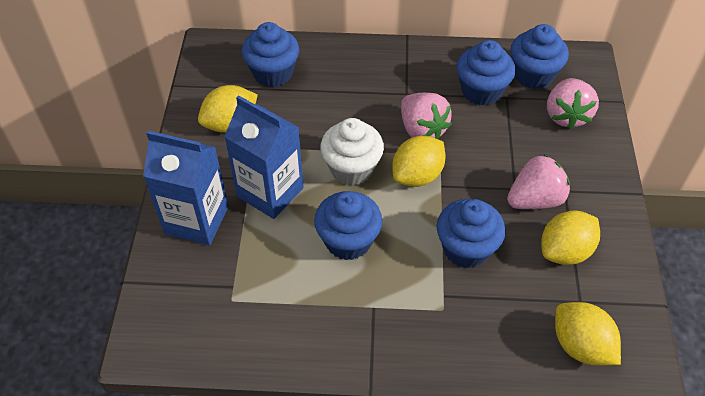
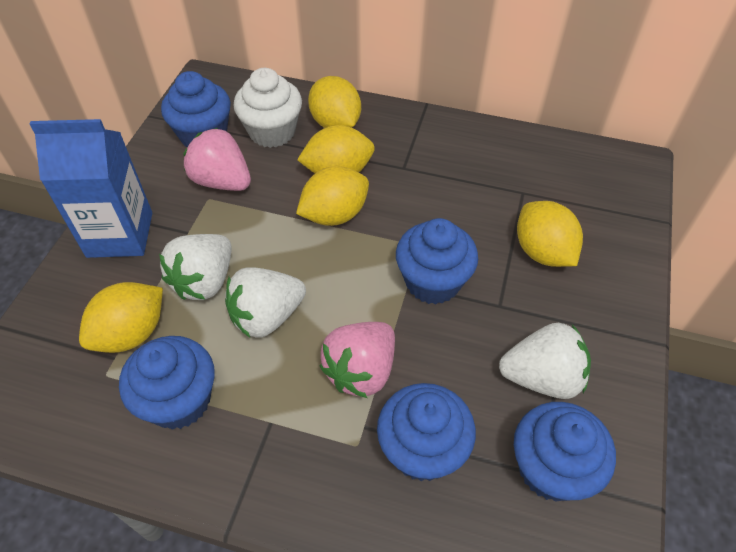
blue carton: [143,131,228,245] [224,95,304,219] = 2 -> [30,119,152,258] = 1
pink strawberry: [401,93,452,139] [507,155,570,209] [547,78,599,129] = 3 -> [183,128,251,191] [320,322,395,398] = 2
white strawberry: none = 0 -> [159,234,232,300] [225,268,306,338] [499,323,591,399] = 3
yellow lemon: [198,85,258,133] [392,136,446,187] [541,210,600,265] [555,302,621,365] = 4 -> [79,282,163,353] [296,166,369,226] [297,125,375,173] [308,76,361,128] [517,201,583,267] = 5

